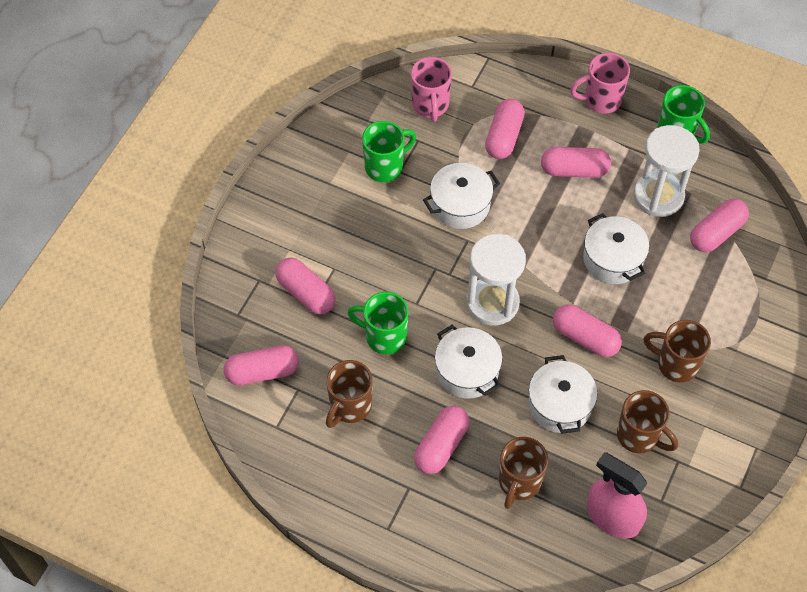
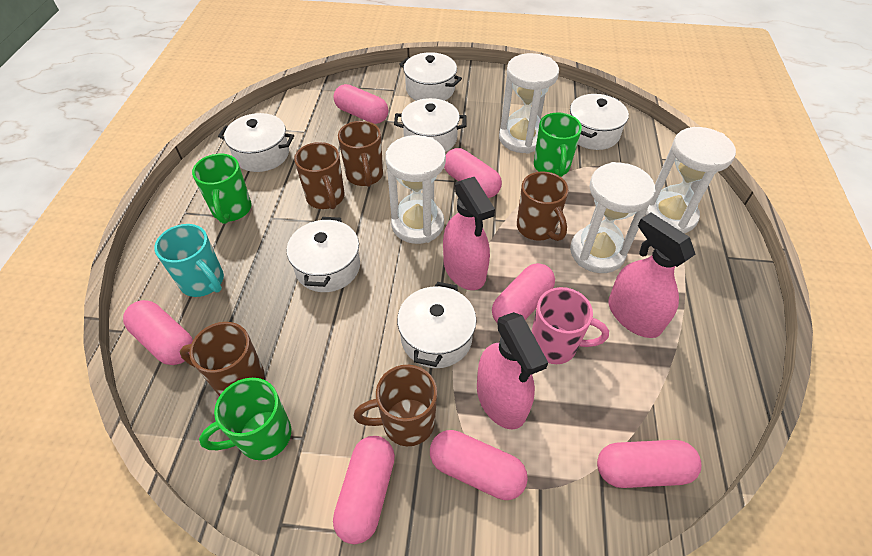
brown mug: [326,360,373,428] [499,437,548,509] [617,390,678,454] [643,320,711,383] = 4 -> [180,322,264,396] [294,142,344,209] [338,121,383,187] [354,365,437,446] [517,171,569,241] = 5
pink mug: [411,57,452,122] [570,53,630,114] = 2 -> [531,287,609,364] = 1
pink spray bottle: [587,452,647,539] = 1 -> [443,177,495,290] [477,312,548,429] [608,213,696,338] = 3
turquoise mug: none = 0 -> [154,224,224,297] = 1
white hourglass: [467,234,526,326] [634,125,700,217] = 2 -> [386,135,446,244] [499,53,559,154] [570,162,656,273] [645,127,736,233] = 4
white pot: [423,163,500,229] [435,325,502,399] [528,355,597,434] [583,213,649,284] = 4 -> [218,113,294,172] [287,217,360,292] [394,98,466,152] [397,282,477,368] [399,52,462,101] [570,94,629,150] = 6

